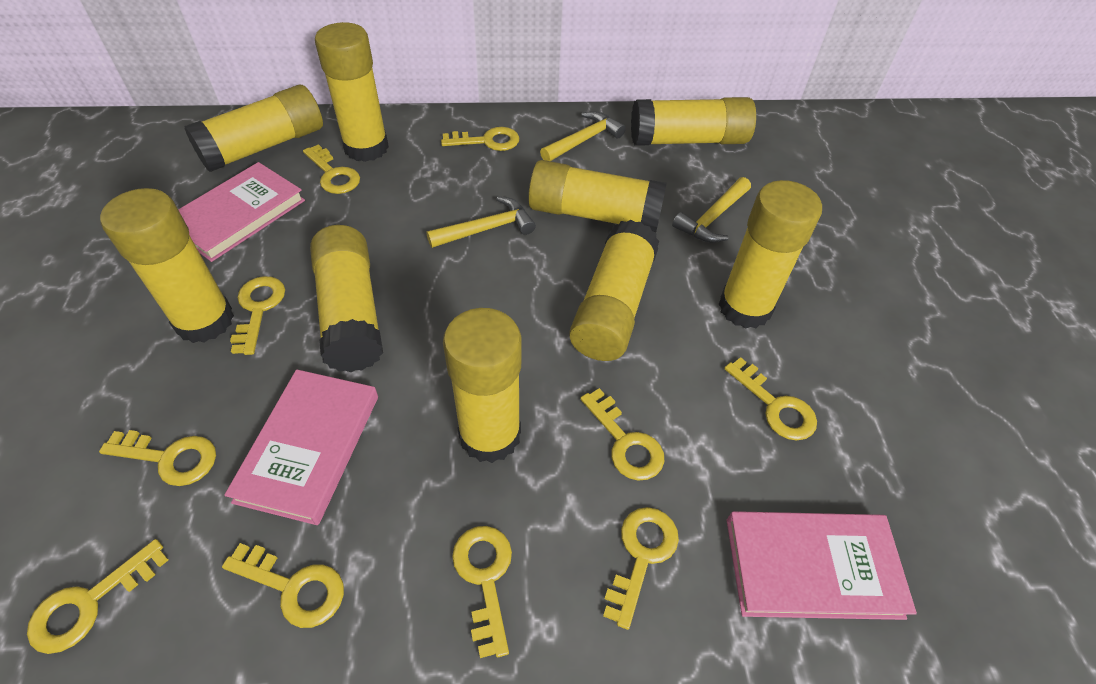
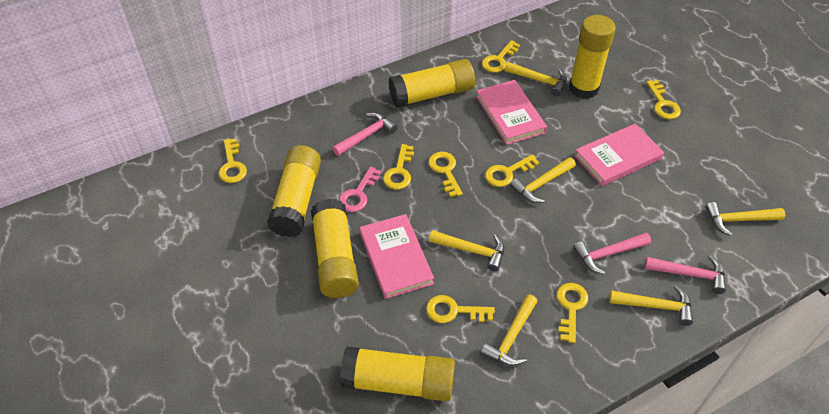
pink hammer: none = 0 -> [332,112,398,156] [573,233,651,274] [644,255,726,294] = 3
pink key: none = 0 -> [339,167,381,212] = 1
yellow glue stick: [100,188,234,343] [184,85,323,172] [310,225,383,372] [315,22,389,162] [443,308,522,463] [528,160,667,232] [569,220,659,361] [631,97,756,146] [719,180,822,329] = 9 -> [267,145,321,237] [311,198,359,298] [340,346,455,402] [389,59,475,107] [569,15,616,99] = 5
yellow hammer: [426,197,536,248] [540,111,626,161] [672,177,751,243] = 3 -> [429,230,504,272] [481,294,538,366] [504,62,567,96] [510,157,576,203] [609,285,693,326] [705,202,785,236] = 6
yellow key: [27,539,168,654] [99,430,216,486] [222,543,344,628] [230,276,285,355] [303,144,360,194] [441,127,519,151] [452,526,512,658] [580,388,664,481] [603,507,679,630] [724,357,817,441] = 10 -> [219,138,247,183] [383,144,414,190] [426,295,495,323] [429,152,463,197] [482,40,520,73] [485,154,539,187] [557,283,588,343] [646,80,681,119] = 8

